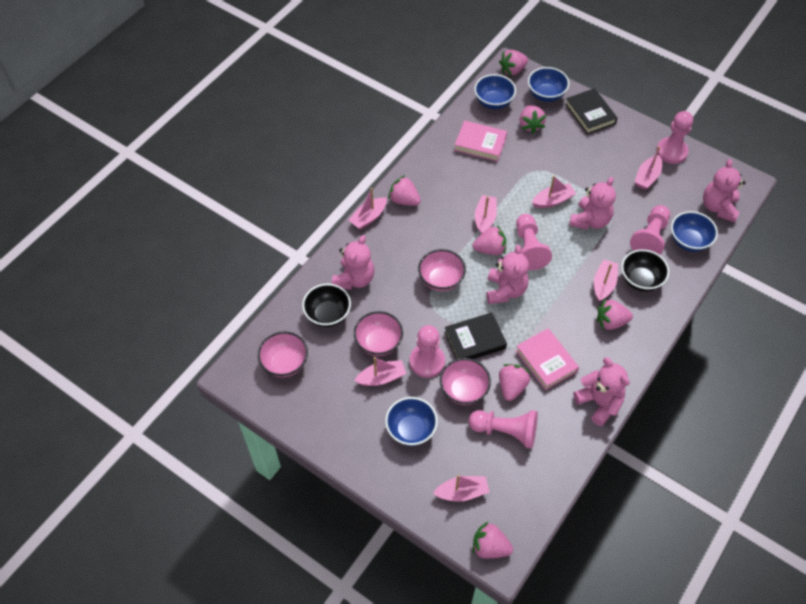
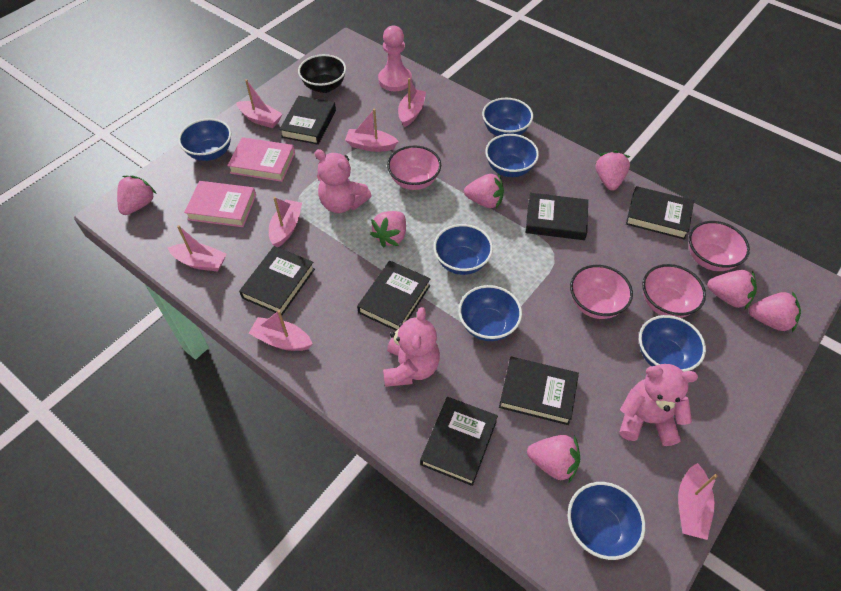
black book: [444,312,507,359] [565,88,617,134] = 2 -> [239,246,315,315] [279,96,336,145] [357,261,431,331] [420,397,498,486] [499,357,579,425] [526,193,588,240] [626,186,694,240] = 7
black bowl: [302,284,351,327] [621,249,669,292] = 2 -> [298,54,346,93] = 1
blue bowl: [385,397,438,446] [474,74,516,109] [528,67,569,102] [671,211,718,252] = 4 -> [178,118,231,161] [434,224,493,275] [458,285,522,341] [482,98,533,136] [485,134,539,177] [568,482,645,560] [639,315,706,372] = 7
pink pawn: [410,325,445,378] [469,410,538,449] [516,214,552,270] [630,205,670,255] [656,111,693,164] = 5 -> [378,26,412,91] = 1
pink teddy bear: [332,235,374,290] [487,245,529,304] [569,177,616,230] [573,357,630,426] [703,159,746,223] = 5 -> [315,149,372,213] [383,307,440,387] [619,364,698,446] = 3

